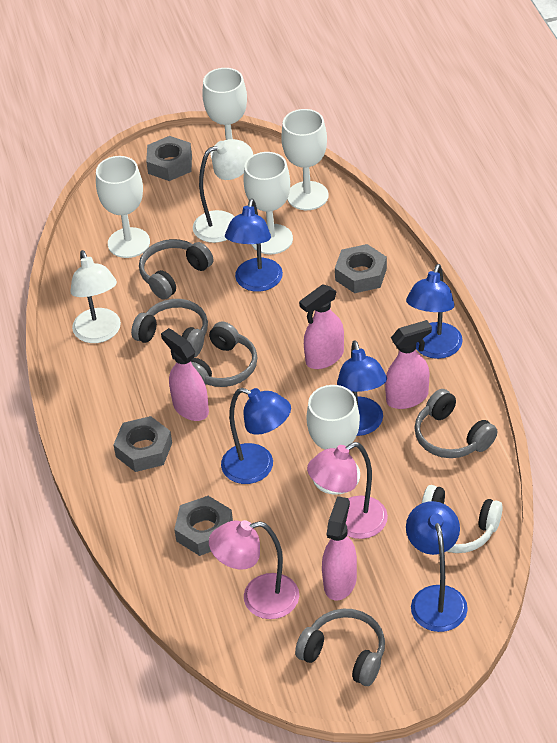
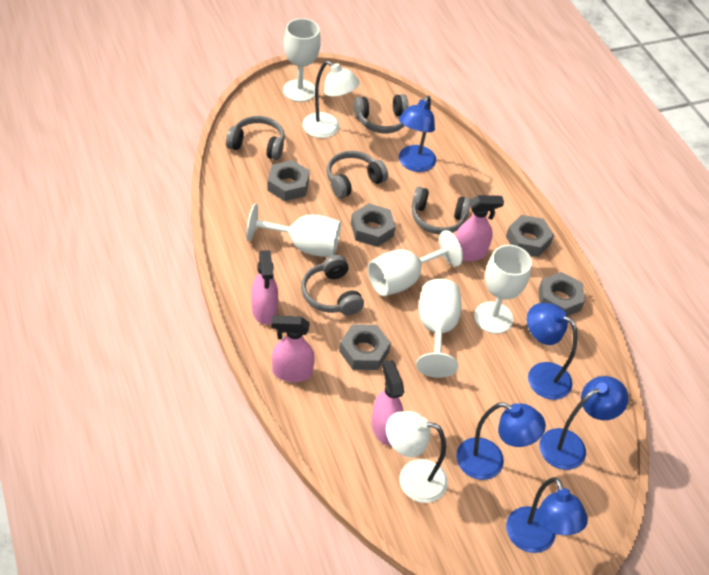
grey nut: [113,416,172,472] [146,136,192,181] [174,496,233,556] [335,244,387,293] = 4 -> [267,160,310,201] [339,324,391,370] [351,203,396,247] [506,215,554,257] [539,272,585,316] = 5
pink lamp: [209,520,299,619] [307,442,388,539] = 2 -> none = 0
white headphones: [422,485,503,553] = 1 -> none = 0

